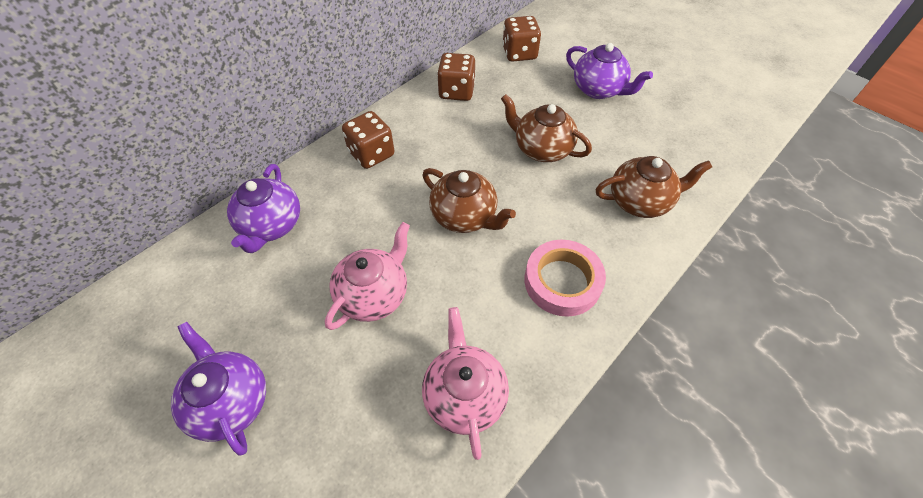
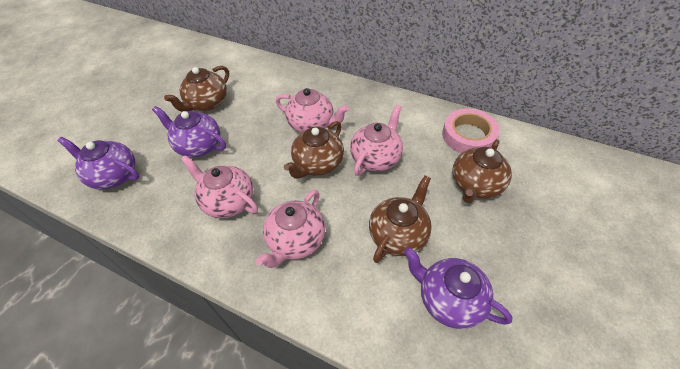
brown dice: [342,111,394,169] [437,53,475,101] [502,16,541,62] = 3 -> none = 0
brown teapot: [422,168,516,233] [501,94,592,162] [596,156,712,218] = 3 -> [164,66,229,112] [284,121,344,179] [369,176,432,263] [452,139,512,203] = 4
pink teapot: [325,222,410,330] [422,307,509,460] = 2 -> [181,155,258,218] [256,190,325,268] [276,88,349,133] [350,105,403,176] = 4

